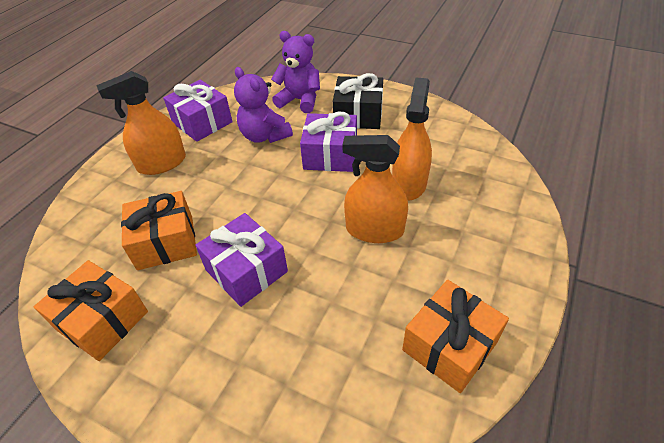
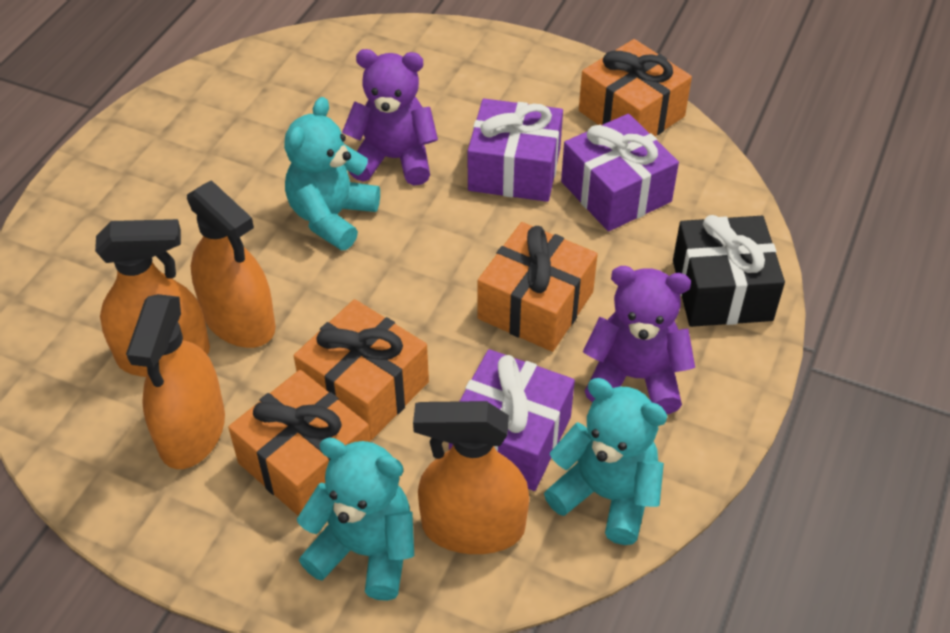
orange gift: [34,260,148,361] [121,191,197,270] [402,280,509,393] = 3 -> [228,370,371,516] [294,299,429,440] [477,222,598,352] [579,39,692,136] = 4
orange spray bottle: [96,71,186,175] [342,135,408,243] [392,77,432,200] = 3 -> [95,219,210,377] [126,294,225,469] [187,180,276,348] [413,401,529,554] = 4
turquoise teddy bear: none = 0 -> [284,97,380,250] [297,437,414,601] [544,378,667,545] = 3

